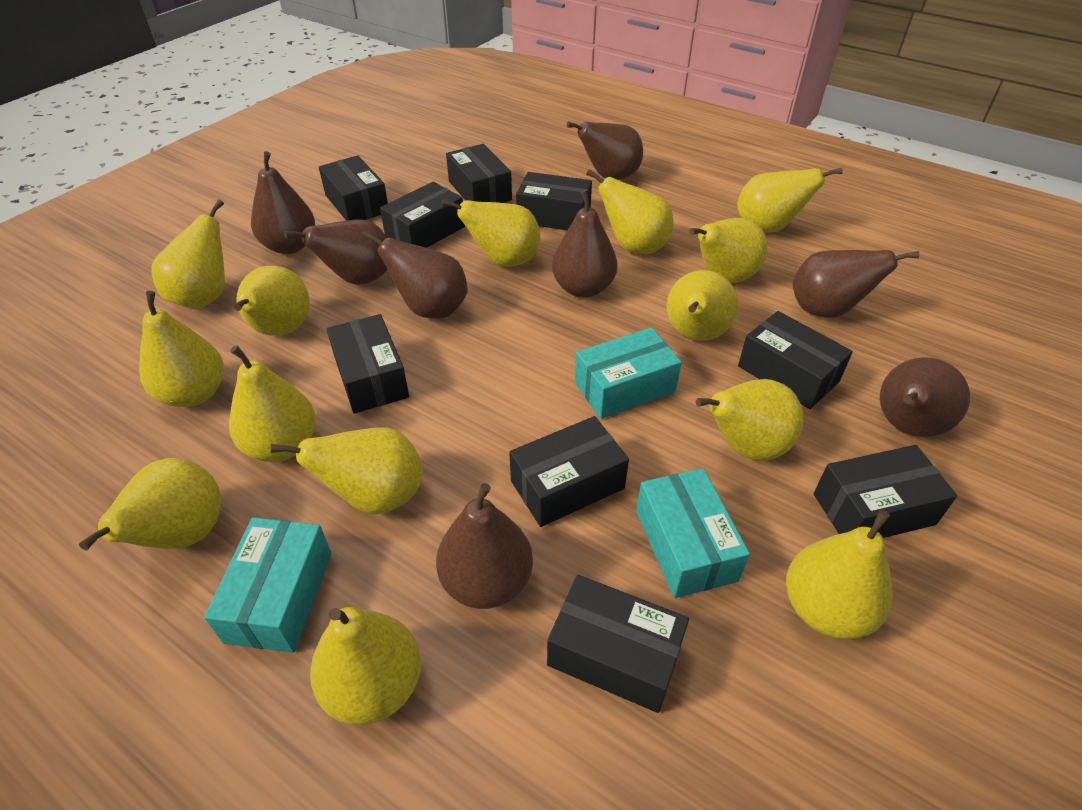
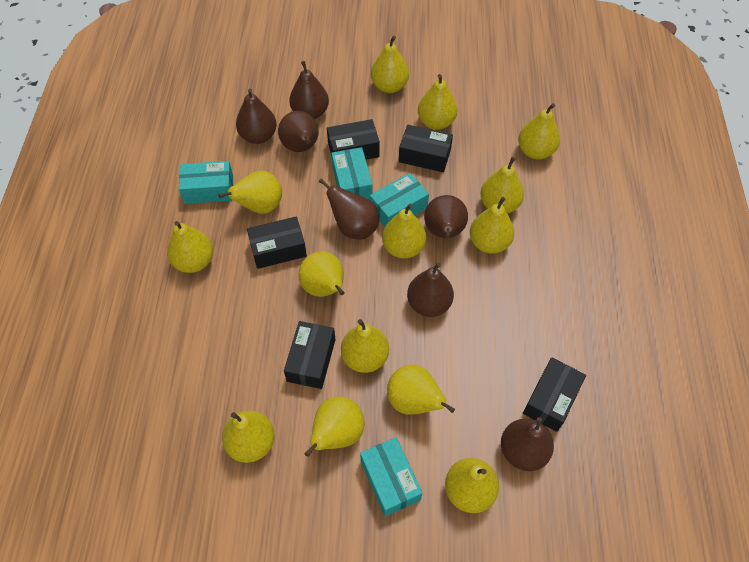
black box: [319,155,388,221] [326,314,409,414] [380,182,465,248] [446,144,512,203] [509,416,629,527] [516,172,592,230] [547,575,689,713] [738,311,853,409] [814,445,957,538] = 9 -> [247,216,307,269] [284,321,335,389] [327,119,380,160] [399,125,453,172] [523,357,586,432] = 5
brown pear: [251,151,315,254] [284,220,387,285] [362,230,468,319] [436,483,533,609] [552,190,618,298] [567,122,643,180] [793,250,919,318] [880,357,970,437] = 8 -> [236,89,277,144] [278,111,319,152] [289,61,329,119] [319,179,379,240] [407,263,454,317] [424,195,468,238] [501,417,554,471] = 7
turquoise box: [204,517,332,653] [575,327,682,419] [636,468,750,598] = 3 -> [179,161,233,204] [331,147,373,200] [360,437,422,516] [370,173,429,227] = 4

